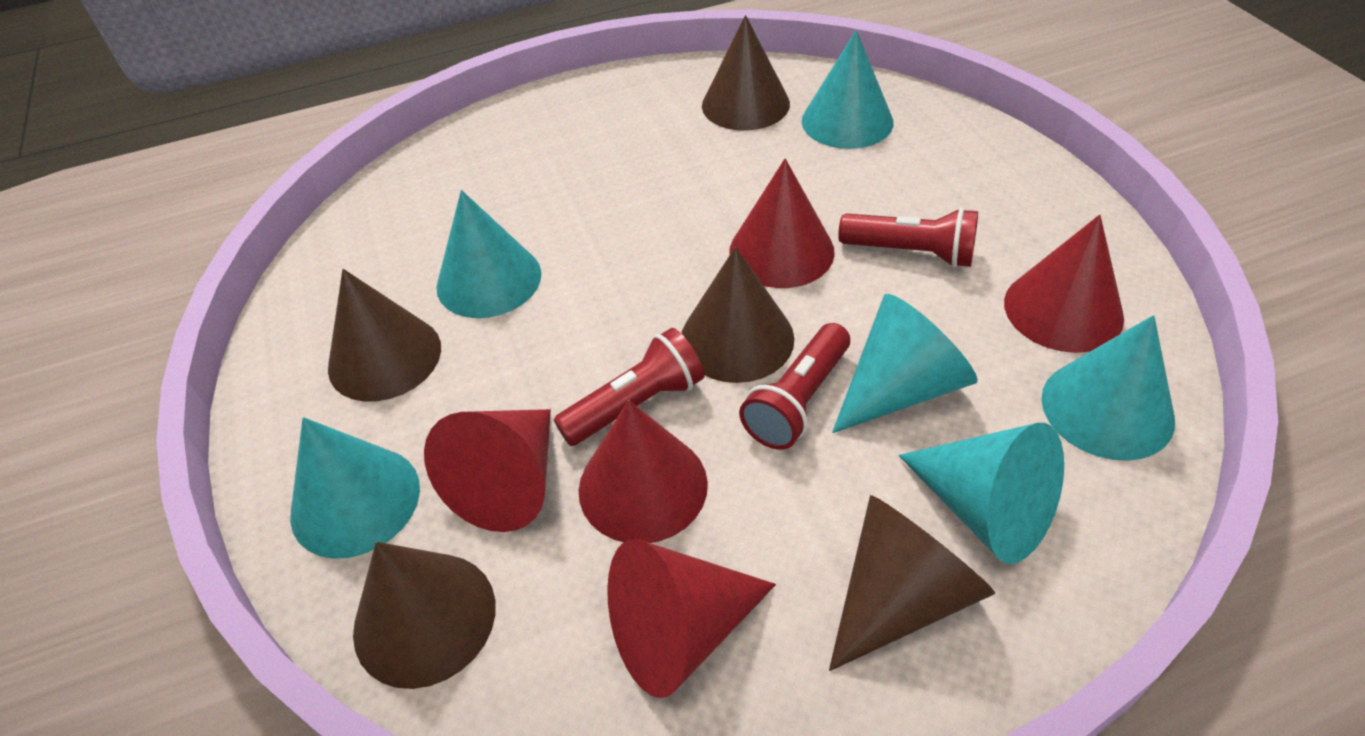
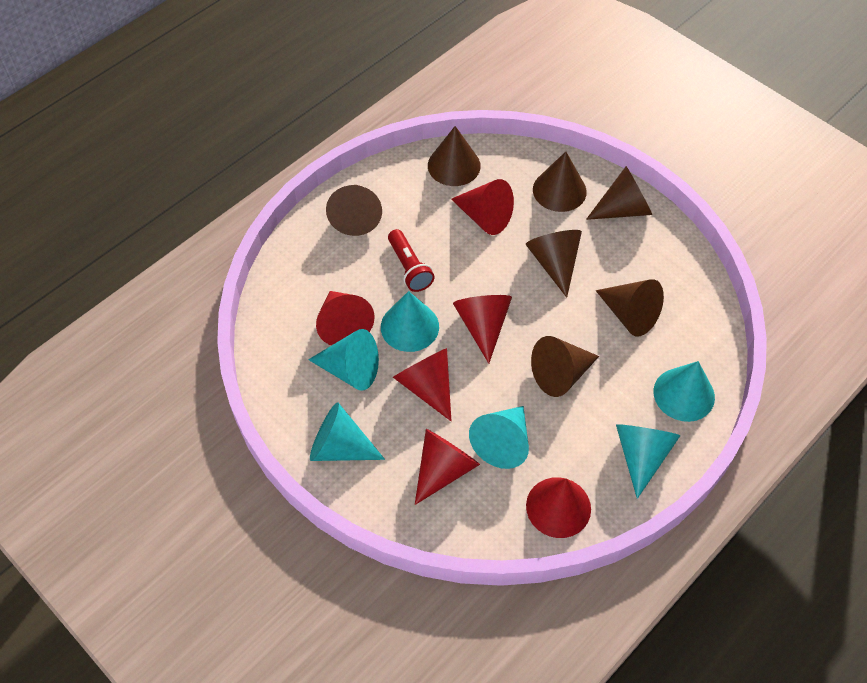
brown cone: [328,269,441,402] [353,542,495,689] [681,247,794,383] [702,15,790,131] [829,495,995,671] = 5 -> [326,185,382,236] [428,126,481,186] [526,230,582,298] [531,336,599,397] [533,152,587,212] [586,166,652,220] [596,279,664,337] = 7
red cone: [424,409,551,532] [579,400,708,543] [607,539,776,698] [729,159,835,288] [1004,215,1124,353] = 5 -> [316,291,374,346] [393,348,451,421] [415,429,480,505] [451,179,514,235] [453,295,512,363] [526,477,591,538] = 6
red flashlight: [554,328,705,446] [739,323,850,450] [838,208,978,268] = 3 -> [388,229,435,292] = 1

